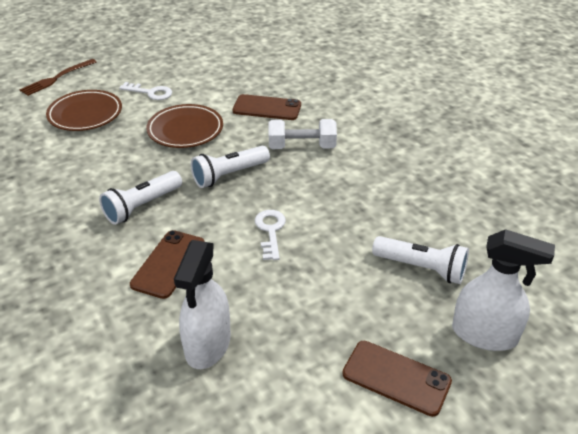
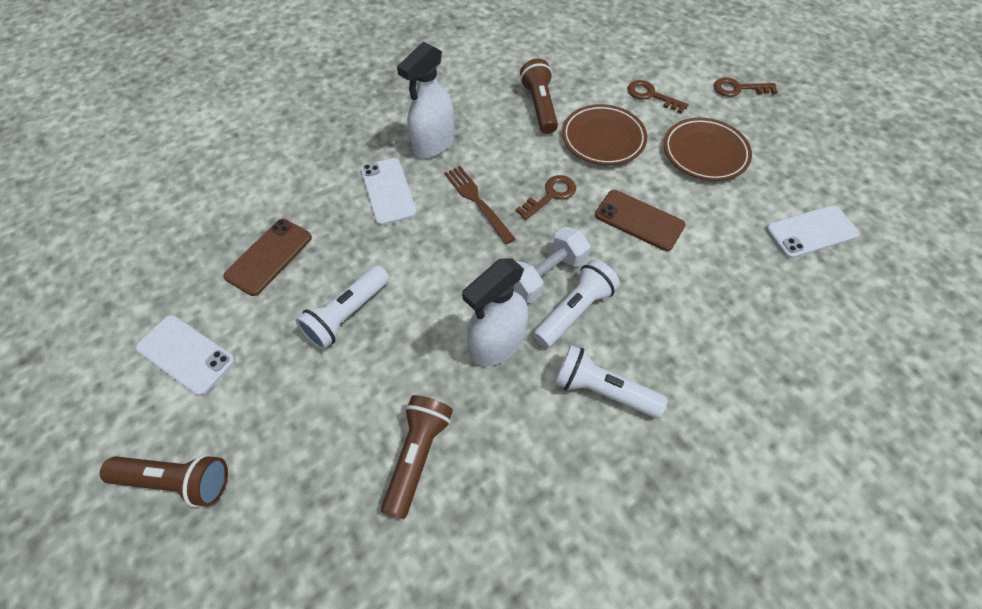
brown flashlight: none = 0 -> [100,454,228,507] [381,395,453,519] [520,59,558,134] = 3
brown key: none = 0 -> [516,175,576,220] [628,80,688,114] [714,78,778,97] = 3
brown phone: [130,230,205,299] [233,94,301,120] [342,341,452,417] = 3 -> [223,219,312,296] [595,190,686,251] = 2
white key: [119,82,172,100] [255,210,286,260] = 2 -> none = 0
white phone: none = 0 -> [136,315,235,396] [361,158,417,226] [766,205,860,258] = 3

